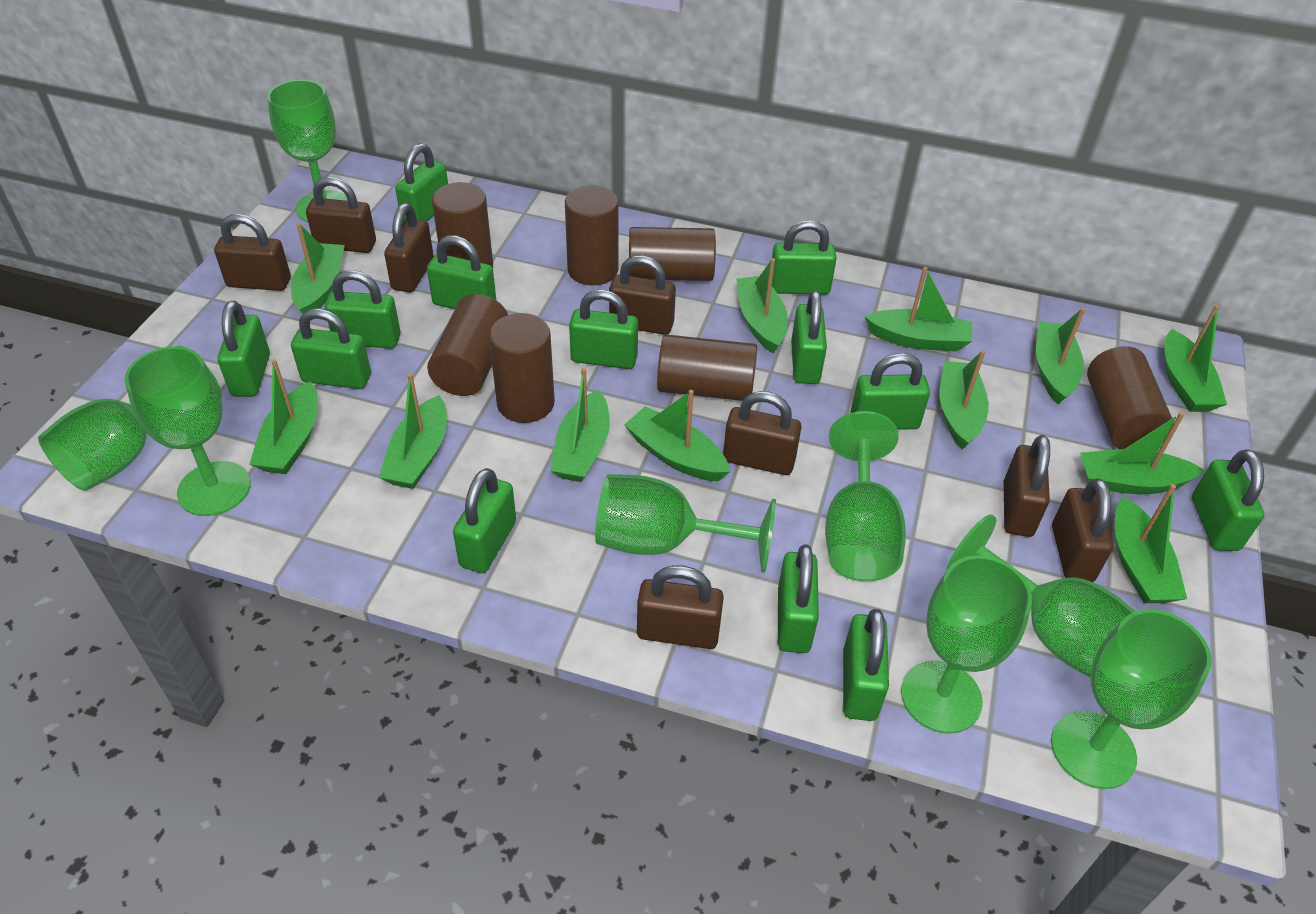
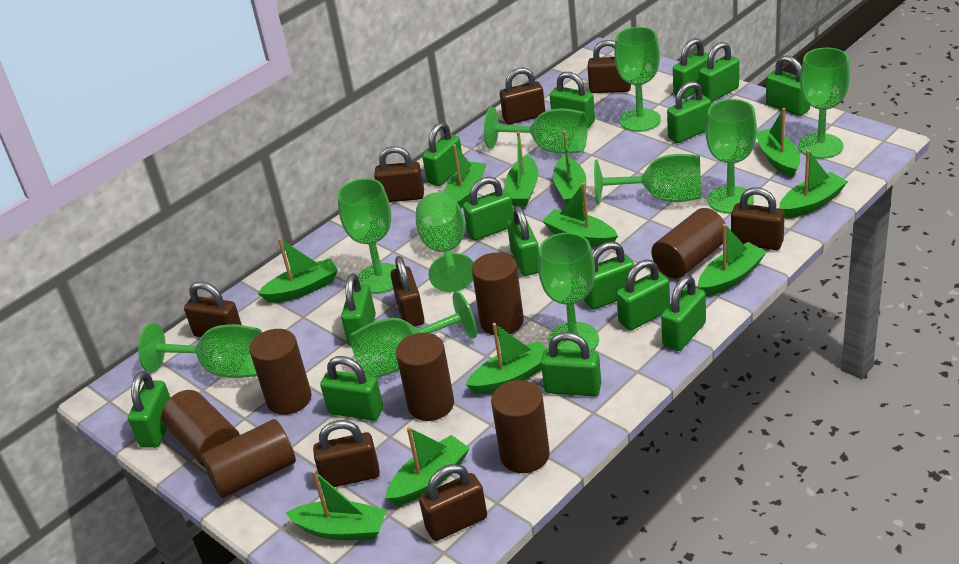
green boat: [249,359,318,474] [291,223,345,313] [379,373,447,489] [551,368,610,482] [624,390,730,481] [736,258,788,354] [864,267,972,352] [940,350,989,449] [1036,307,1085,404] [1080,412,1205,494] [1115,484,1187,603] [1165,305,1227,412] = 12 -> [257,238,338,303] [286,470,387,540] [385,427,470,505] [445,144,486,208] [466,323,547,394] [506,131,539,206] [542,183,618,247] [553,131,586,204] [698,224,767,296] [756,108,800,178] [779,150,848,218] = 11
green goblet: [38,346,222,491] [124,347,251,516] [267,80,347,222] [595,474,776,573] [825,411,906,581] [901,555,1032,734] [947,514,1136,678] [1051,609,1212,789] = 8 -> [138,323,263,378] [337,178,396,294] [350,291,477,378] [416,192,474,292] [484,107,588,154] [538,233,599,351] [594,154,701,204] [614,27,661,132] [706,99,757,214] [798,48,850,159] = 10
green padlock: [217,301,270,397] [291,308,371,389] [324,270,401,349] [395,143,448,222] [427,235,496,309] [453,468,516,573] [569,290,638,369] [772,220,837,294] [778,544,819,653] [791,290,827,384] [843,609,889,721] [850,353,930,430] [1192,449,1265,551] = 13 -> [128,371,171,448] [320,356,383,421] [341,274,376,346] [422,122,462,186] [463,177,514,240] [507,206,539,276] [541,332,601,396] [550,72,595,128] [584,242,636,310] [616,259,670,331] [661,275,706,351] [667,81,711,143] [673,38,709,99] [699,42,739,102] [766,55,810,116] = 15

